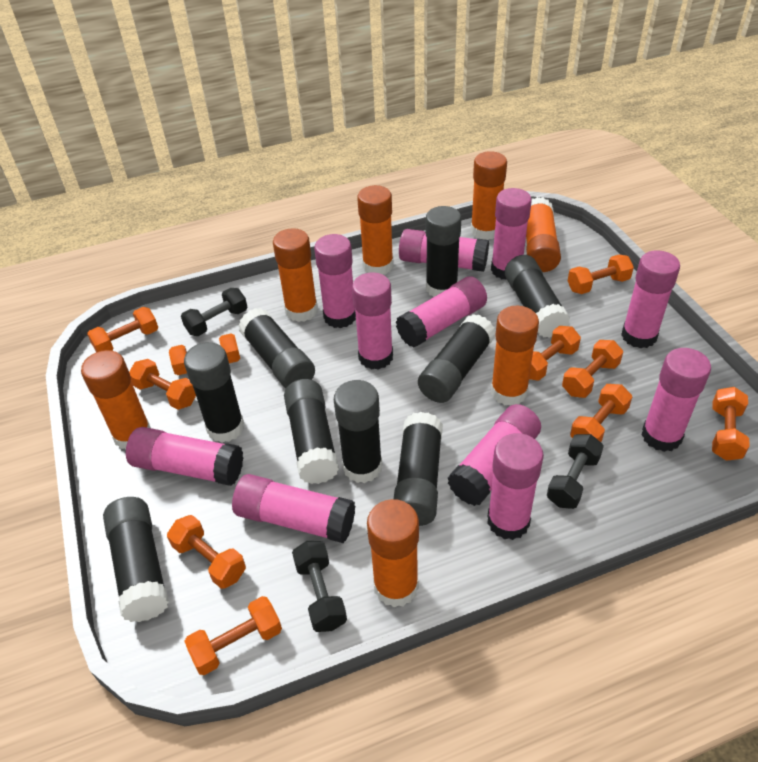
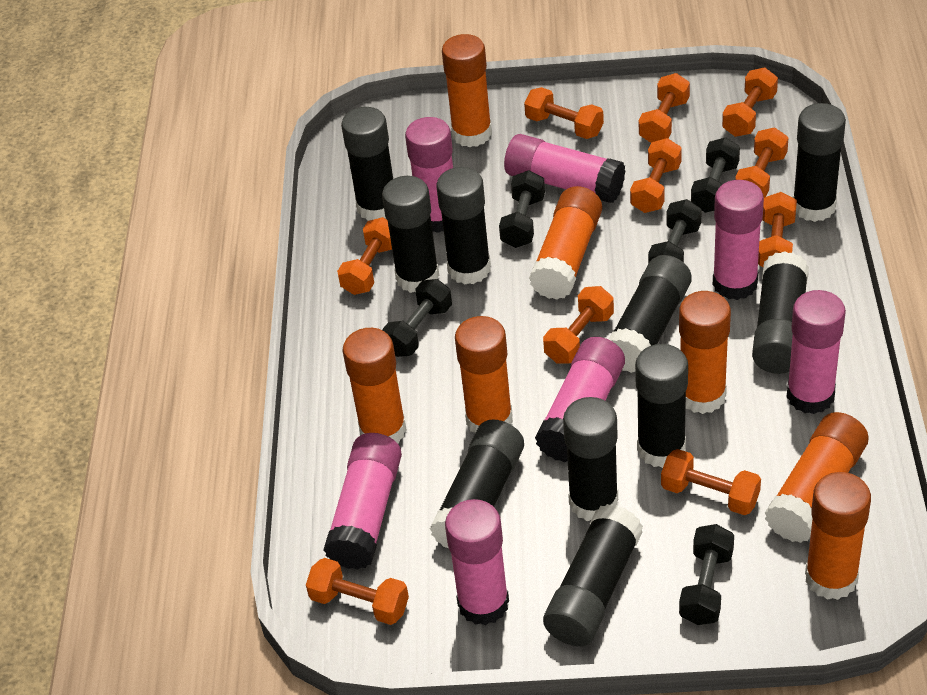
black dumbbell: [181,288,247,336] [292,541,347,632] [547,434,604,509] = 3 -> [382,279,452,357] [499,170,545,248] [648,199,702,264] [679,524,734,625] [691,137,740,213] = 5
black glue stick: [103,497,169,622] [184,342,244,443] [238,308,315,388] [284,379,339,484] [334,380,382,483] [394,412,443,526] [418,314,496,403] [425,206,462,297] [505,255,570,338] = 9 -> [341,107,393,221] [382,176,439,293] [430,419,524,548] [436,167,491,285] [543,504,643,646] [563,397,618,521] [608,255,692,373] [635,344,688,468] [752,251,809,374] [793,103,846,222] = 10
pink glue stick: [126,427,243,486] [232,474,355,543] [314,234,356,328] [352,272,393,370] [396,277,487,348] [399,229,489,272] [448,404,541,506] [487,433,544,540] [491,188,532,280] [621,250,680,348] [641,348,711,452] = 11 -> [324,433,402,570] [405,117,453,233] [445,499,509,625] [504,134,626,203] [535,337,625,462] [713,180,764,300] [787,290,846,414] = 7

